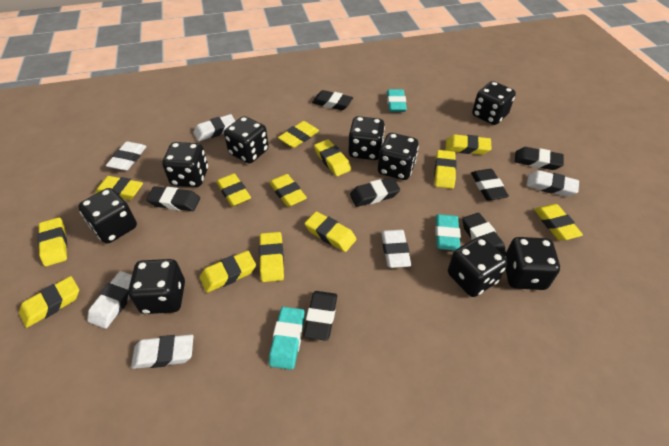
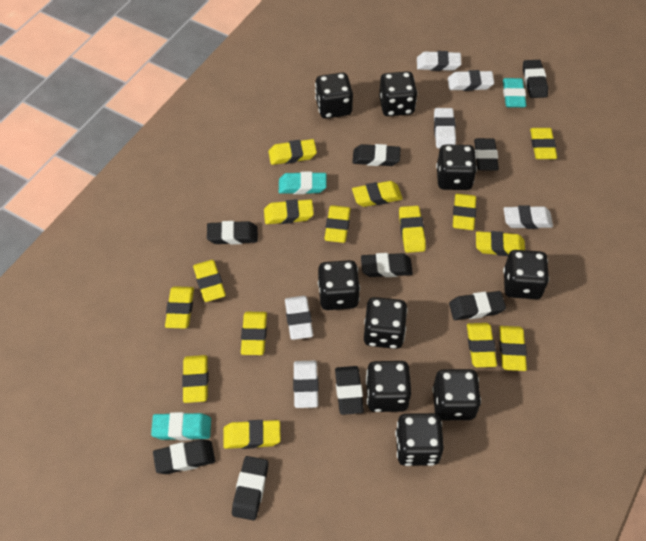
black eraser: [146,186,200,211] [303,291,337,341] [312,90,353,110] [350,178,400,207] [462,213,506,256] [471,169,509,200] [515,147,564,170] = 7 -> [153,439,215,474] [207,221,258,245] [232,456,268,520] [335,366,364,415] [352,144,400,166] [361,253,413,277] [449,291,506,320] [474,138,499,171] [523,60,548,98] = 9
yellow eraser: [19,276,79,328] [37,217,67,267] [95,176,143,200] [200,251,256,293] [216,174,251,206] [259,232,284,282] [269,174,307,207] [278,121,319,148] [305,211,356,252] [314,139,351,176] [434,150,457,189] [446,134,492,155] [534,204,583,240] = 13 -> [165,286,194,328] [182,355,208,403] [193,260,226,302] [223,420,281,449] [241,312,267,355] [264,199,314,224] [268,139,317,165] [325,205,351,243] [352,181,403,207] [399,206,426,253] [453,194,476,230] [467,323,497,367] [476,231,525,256] [499,326,527,371] [530,128,557,159] = 15

